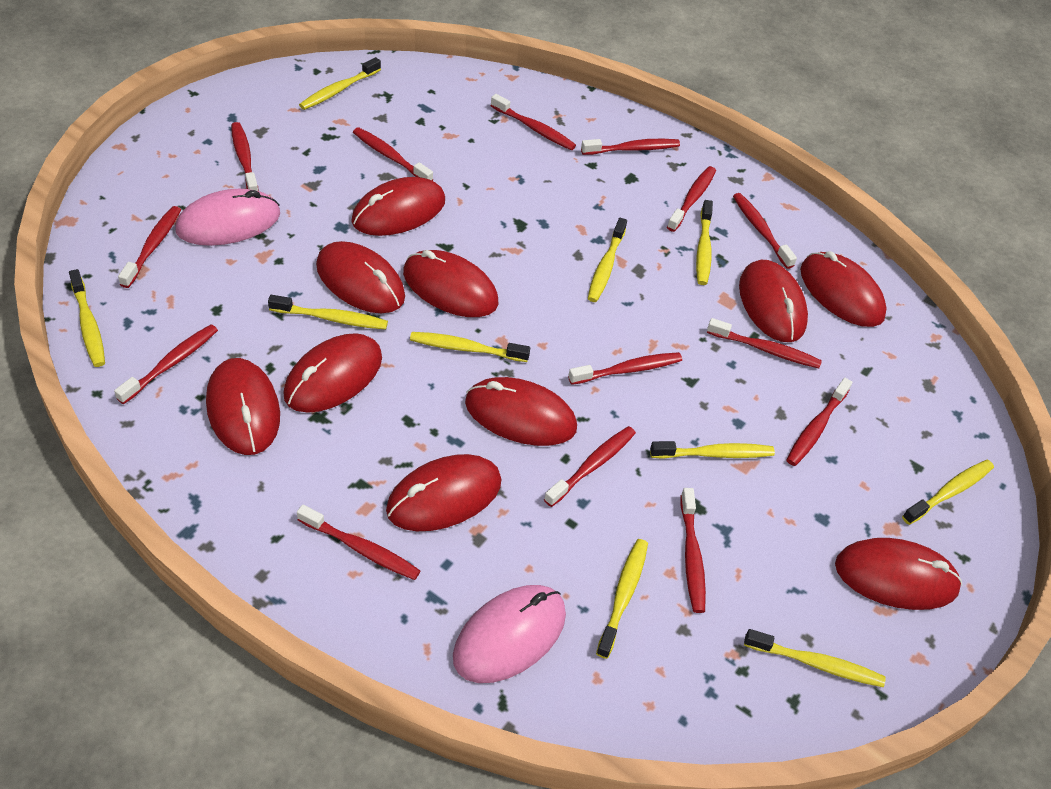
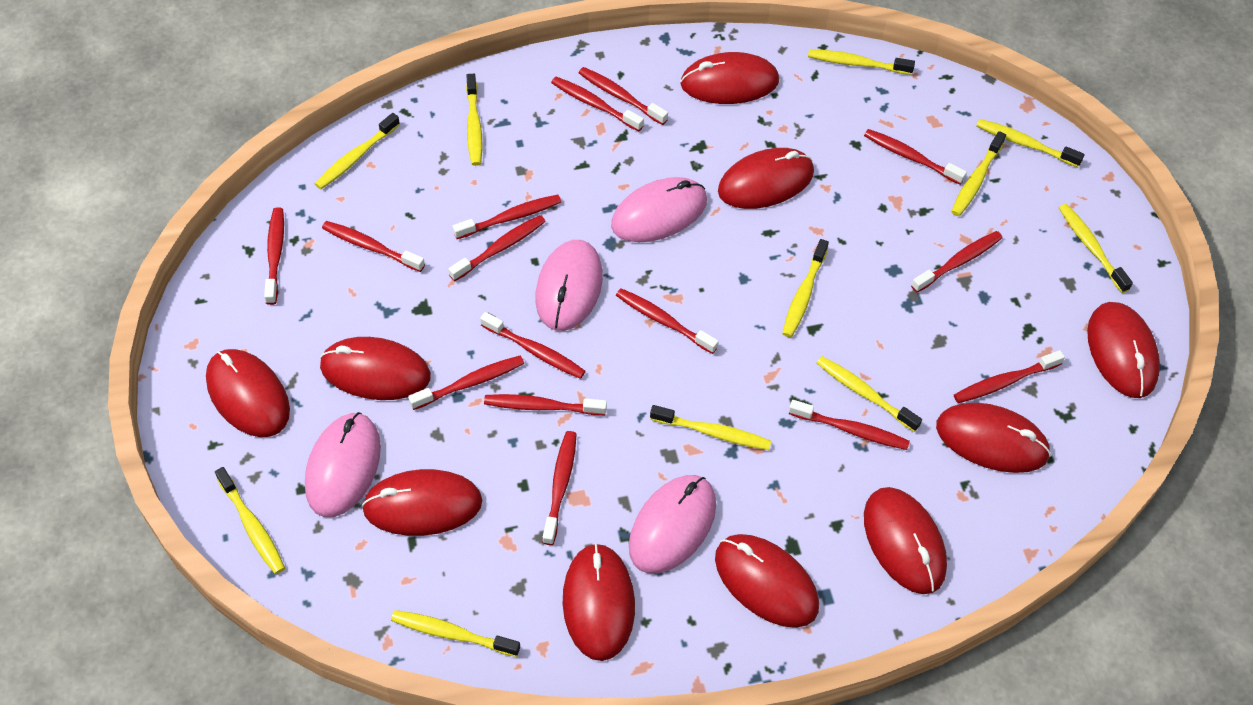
pink mouse: [175,189,280,246] [453,585,566,683] = 2 -> [305,412,381,517] [535,240,603,331] [611,177,707,242] [629,475,716,574] = 4
red toothbrush: [114,324,218,404] [118,206,181,288] [231,122,259,191] [297,505,420,580] [353,127,433,181] [491,94,576,150] [544,426,636,507] [568,352,682,385] [581,139,680,155] [667,166,716,232] [680,488,706,613] [707,318,822,368] [733,193,797,269] [786,378,852,466] = 14 -> [264,207,284,305] [322,221,425,272] [408,356,524,410] [448,215,546,281] [453,195,561,239] [480,312,586,379] [484,394,607,415] [542,431,577,545] [551,77,644,132] [579,67,668,125] [616,288,719,354] [789,400,910,450] [864,129,967,185] [911,231,1003,292] [954,350,1065,403] = 15
yellow toothbrush: [69,269,105,367] [268,295,388,329] [299,57,381,110] [410,332,530,362] [588,218,627,302] [596,539,648,659] [650,441,775,459] [696,200,713,285] [744,629,886,687] [902,460,994,525] = 10 -> [215,467,285,574] [315,113,400,189] [391,610,520,657] [466,74,482,166] [650,405,771,450] [782,239,829,338] [808,49,915,75] [817,356,922,432] [951,131,1006,216] [976,119,1085,167] [1059,204,1133,293] = 11

